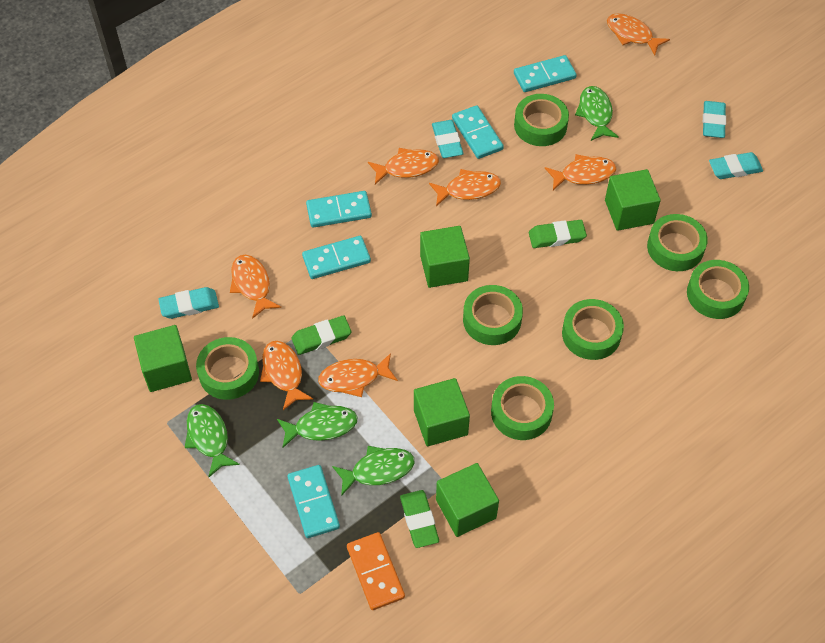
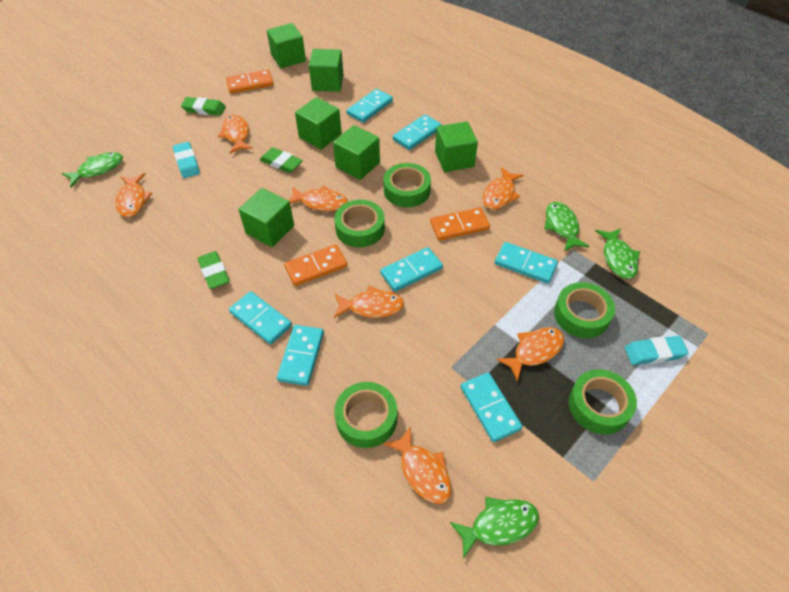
green cube: [134,325,192,392] [414,378,470,446] [420,226,470,288] [436,463,499,537] [605,169,661,231] = 5 -> [238,188,294,247] [267,23,306,69] [295,97,342,150] [309,49,344,92] [333,125,380,180] [435,121,478,172] = 6
green tape: [196,337,259,400] [463,285,523,345] [491,376,554,440] [514,94,569,146] [562,299,624,360] [647,214,708,271] [687,260,749,319] = 7 -> [334,200,385,247] [334,382,397,448] [383,163,431,207] [554,282,615,338] [569,369,637,434] = 5
orange domino: [347,532,405,610] = 1 -> [226,70,274,94] [284,244,347,286] [430,207,490,241] = 3
turquoise domino: [287,465,340,538] [302,236,371,279] [306,191,372,228] [452,105,504,159] [514,55,577,92] = 5 -> [229,291,292,344] [277,325,324,386] [347,89,393,123] [380,247,443,292] [393,114,442,150] [461,372,523,442] [495,242,558,284] = 7
turquoise eraser: [158,287,219,319] [432,120,464,158] [703,101,726,138] [709,152,763,179] = 4 -> [173,142,200,178] [625,336,688,365] = 2

